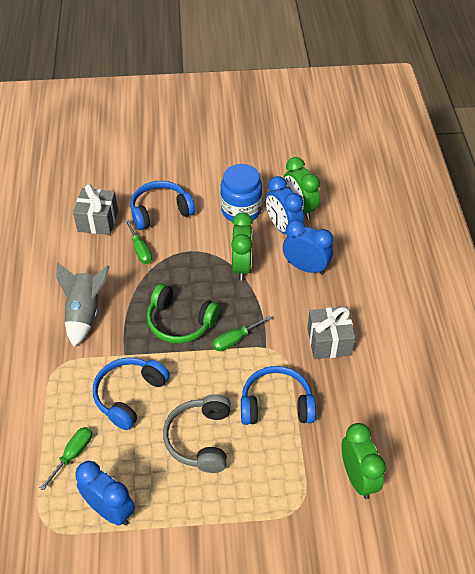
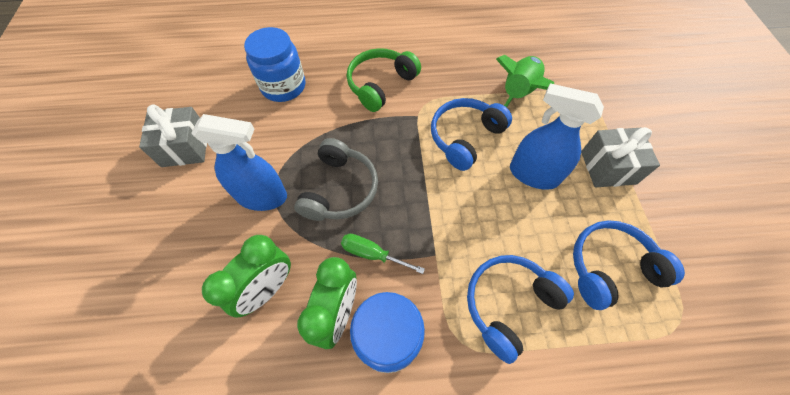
blue clock: [75,461,135,525] [266,176,304,234] [283,220,333,275] = 3 -> none = 0
blue jar: [220,164,262,222] = 1 -> [244,27,305,102] [350,292,425,373] = 2
blue spray bottle: none = 0 -> [191,114,287,211] [510,83,604,190] = 2
green clock: [231,212,253,281] [284,157,320,220] [342,423,386,499] = 3 -> [202,235,291,318] [297,257,357,349] = 2
green rocket: none = 0 -> [496,55,554,107] = 1
green screwdriver: [40,427,92,490] [125,219,152,264] [212,316,272,351] = 3 -> [341,234,425,274] = 1
grey rocket: [56,262,110,347] = 1 -> none = 0

